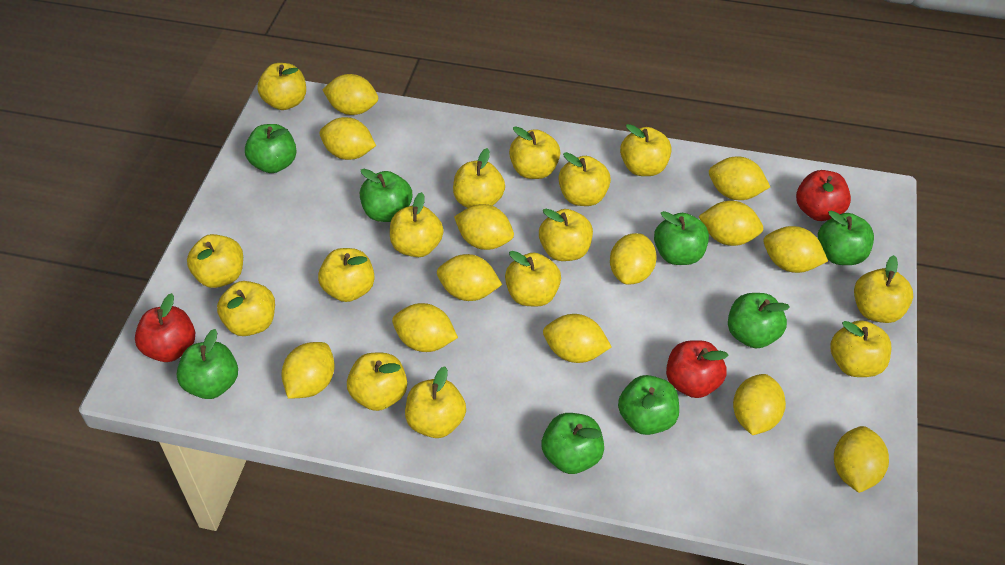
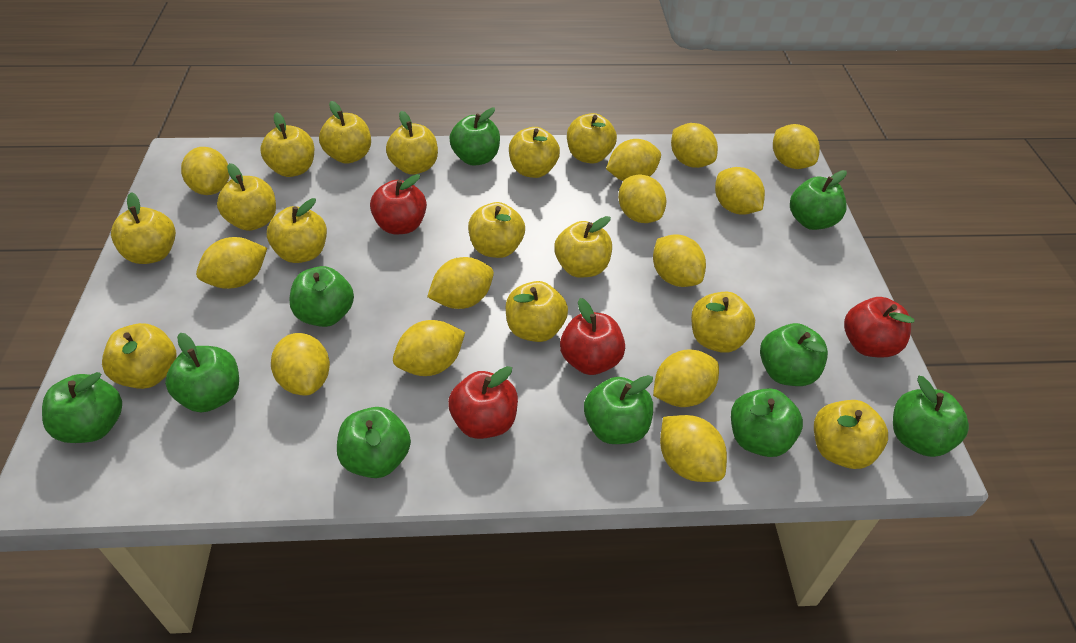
green apple: [177,329,238,399] [245,124,296,173] [360,169,412,222] [542,413,604,474] [618,375,679,435] [654,211,709,265] [728,293,790,348] [818,210,874,265] = 8 -> [42,372,122,443] [165,333,239,412] [289,266,354,327] [337,407,411,478] [449,108,500,166] [584,375,653,444] [731,388,803,457] [760,323,828,386] [790,170,847,230] [893,376,969,457] = 10
red apple: [135,293,195,362] [666,340,729,398] [796,170,851,221] = 3 -> [370,174,427,234] [448,366,518,439] [560,298,625,375] [844,297,914,357] = 4
yellow apple: [187,234,243,288] [217,281,275,336] [257,63,306,110] [318,248,375,302] [347,353,407,411] [390,192,444,257] [405,367,466,438] [453,148,505,208] [505,251,561,307] [509,126,560,179] [539,208,593,261] [558,152,611,206] [620,124,672,176] [830,320,891,377] [854,255,913,323] = 15 -> [102,323,177,389] [111,192,176,264] [217,163,276,231] [260,112,314,177] [267,198,327,263] [319,101,371,164] [386,111,438,175] [468,202,525,258] [505,281,568,342] [509,127,560,178] [554,216,612,278] [567,113,617,164] [691,292,755,353] [814,400,888,469] = 14

